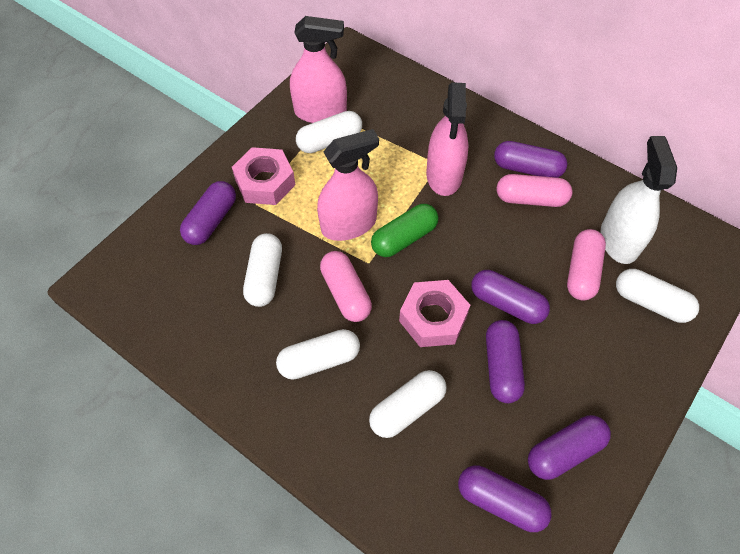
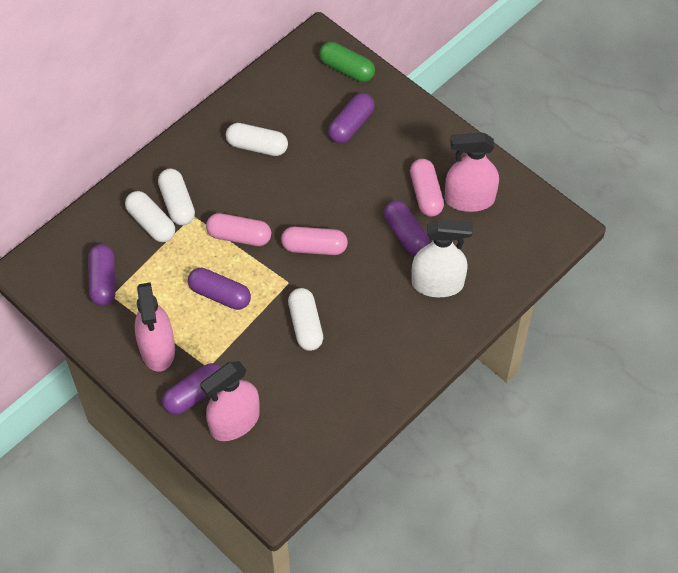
pink nut: [232,147,296,205] [399,280,470,347] = 2 -> none = 0
purple capsule: [180,181,236,245] [458,465,552,532] [471,270,550,324] [486,320,525,403] [494,141,567,178] [528,415,611,480] = 6 -> [88,244,116,306] [162,363,221,415] [188,268,251,310] [328,93,375,143] [384,201,430,256] = 5
white capsule: [243,233,282,307] [276,329,360,379] [296,111,362,153] [369,370,447,438] [616,269,699,323] = 5 -> [125,191,175,242] [158,169,195,225] [226,123,288,156] [288,288,323,351] = 4

